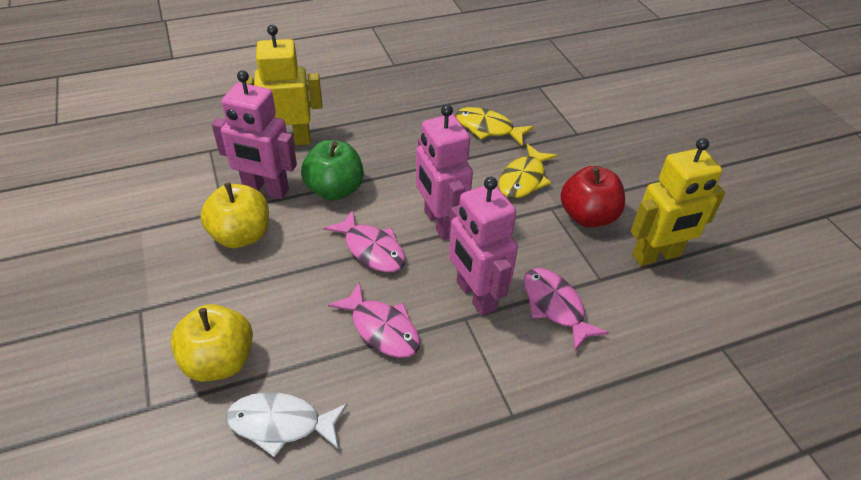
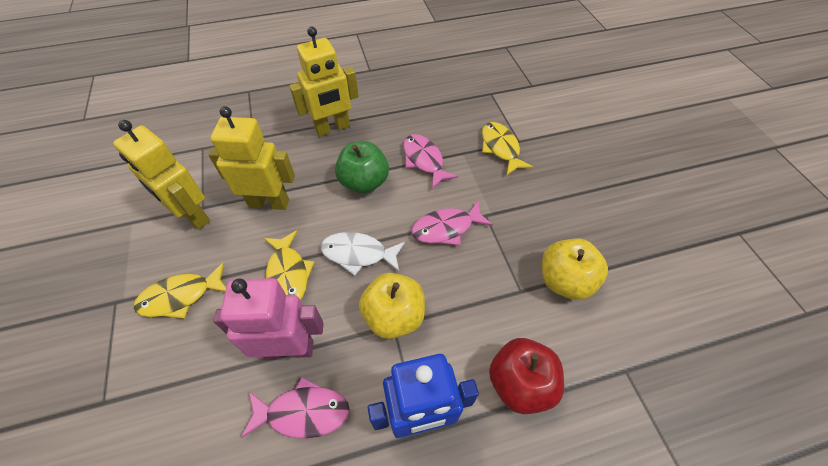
blue robot: none = 0 -> [368,354,479,438] = 1
pink robot: [212,70,297,199] [416,104,473,240] [449,177,518,316] = 3 -> [214,278,324,359] = 1
yellow fish: [455,107,534,146] [499,144,558,198] = 2 -> [133,262,226,319] [264,230,314,300] [482,122,533,176] = 3
yellow robot: [241,25,322,145] [631,138,725,266] = 2 -> [113,120,210,230] [208,106,295,210] [289,27,359,137] = 3

